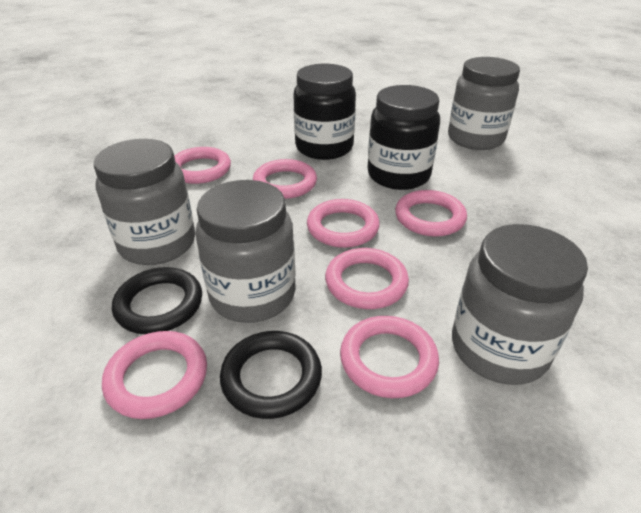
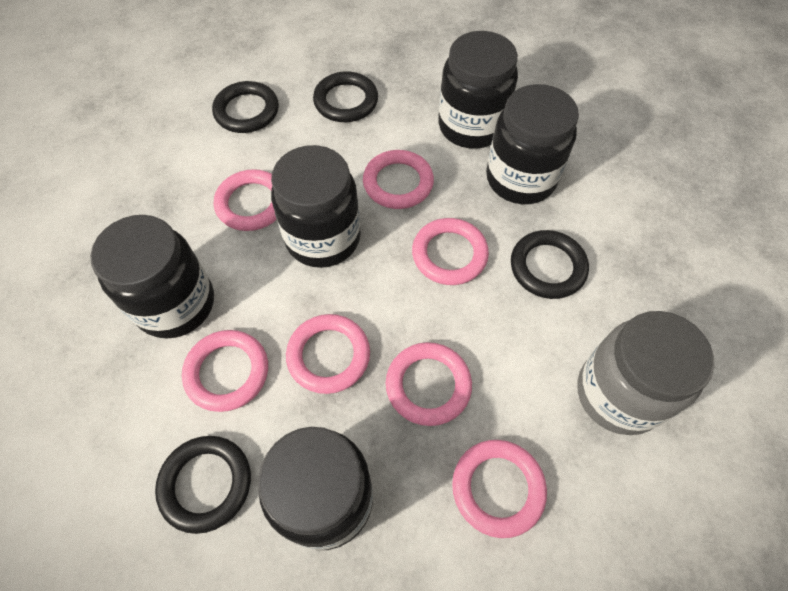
black jar: [293,64,356,160] [367,85,440,190] = 2 -> [90,215,214,339] [258,427,373,550] [271,145,361,268] [438,31,518,149] [486,84,579,204] = 5
black ring: [112,267,202,334] [220,331,322,419] = 2 -> [155,436,251,534] [212,81,279,133] [313,71,378,122] [511,230,589,299] = 4
grey jar: [94,139,195,265] [195,180,296,323] [448,57,520,150] [452,224,588,385] = 4 -> [577,311,714,435] = 1

